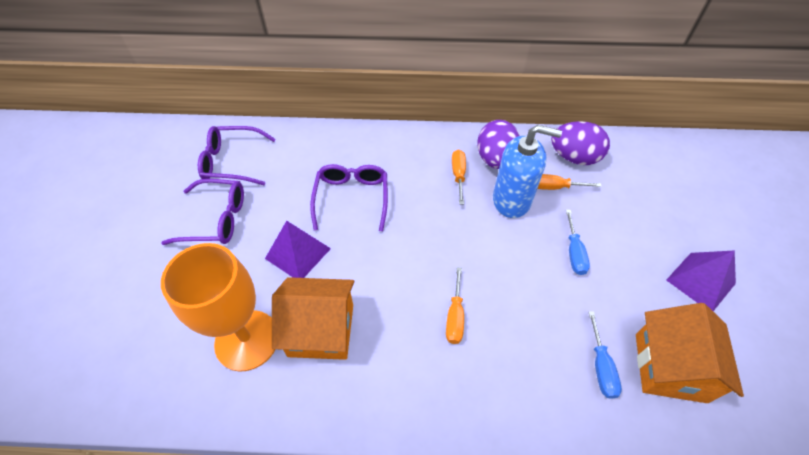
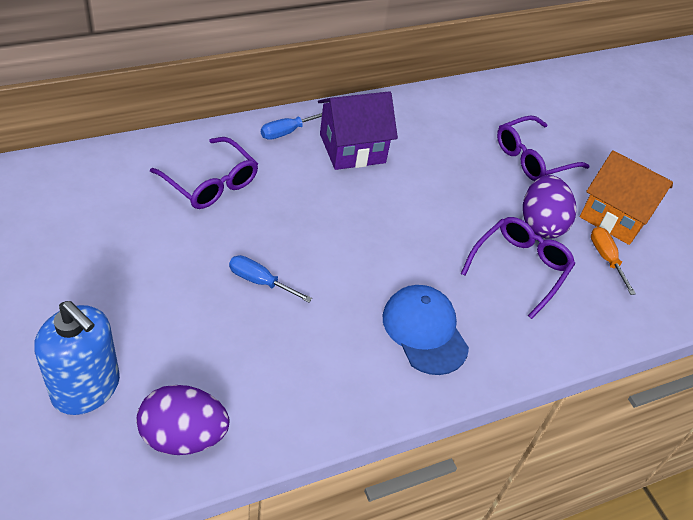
blue cap: none = 0 -> [383,285,469,375] = 1
orange goblet: [161,243,276,371] = 1 -> none = 0
orange house: [272,277,354,360] [636,303,744,403] = 2 -> [580,150,673,245] = 1
orange screwdriver: [446,267,464,344] [452,149,466,204] [537,174,601,190] = 3 -> [591,227,636,295] = 1
purple house: none = 0 -> [318,91,398,170] = 1
purple pyramid: [265,221,331,278] [667,250,736,311] = 2 -> none = 0

